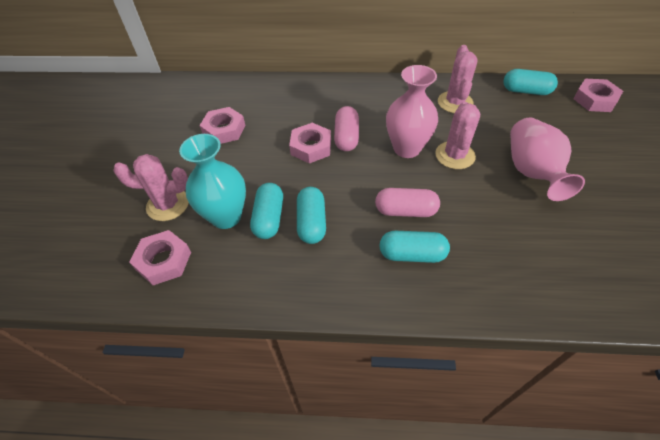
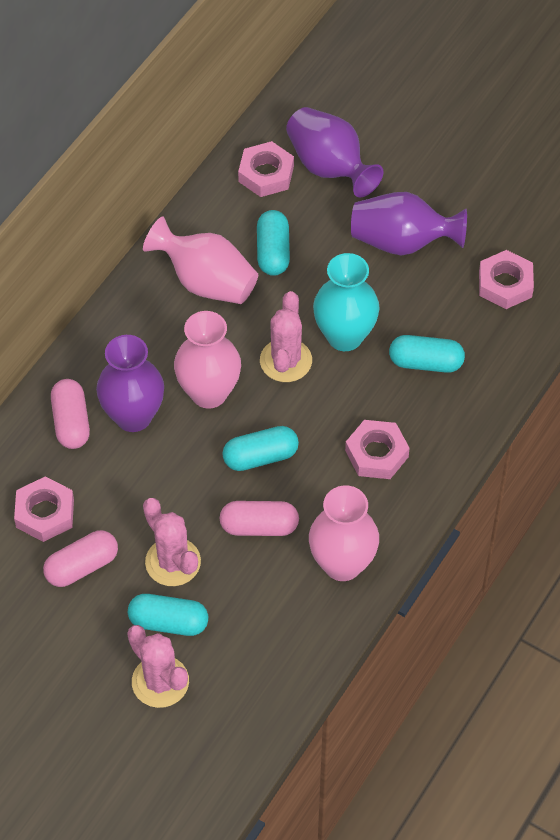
pink capsule: [334,106,359,151] [375,188,440,217] = 2 -> [43,530,118,587] [51,379,90,449] [220,501,299,536] = 3
pink vase: [386,65,438,158] [510,118,585,201] = 2 -> [143,217,258,304] [174,311,241,409] [309,485,379,581] = 3
purple vase: none = 0 -> [96,335,164,432] [286,107,383,197] [351,192,467,256] = 3

